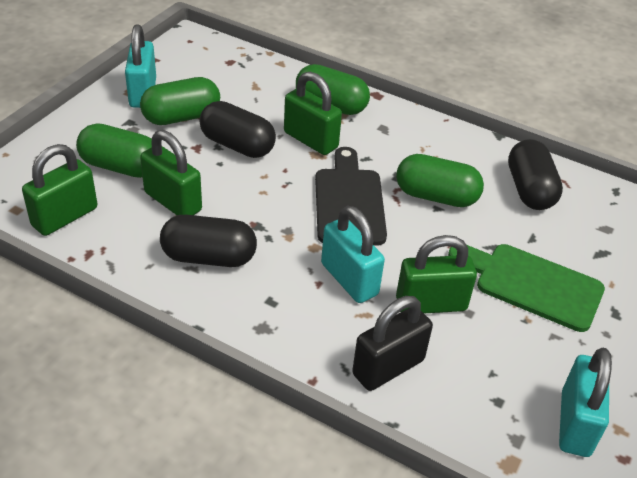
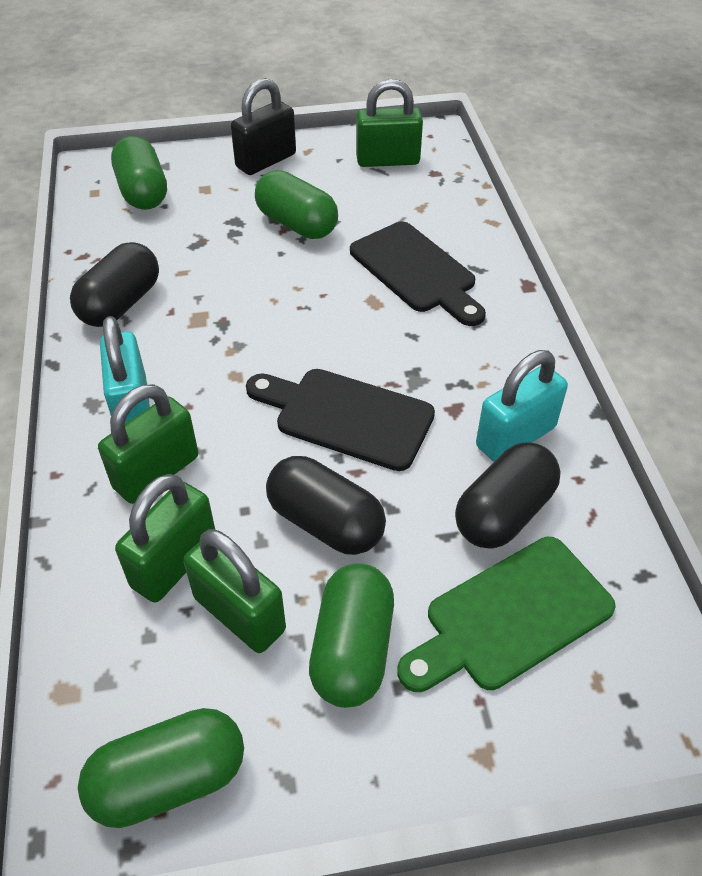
black cutting board: [315,147,387,246] = 1 -> [246,369,435,471] [350,222,486,326] = 2
turquoise padlock: [125,24,156,108] [321,206,385,303] [559,348,612,457] = 3 -> [100,316,150,424] [476,350,568,462] = 2

